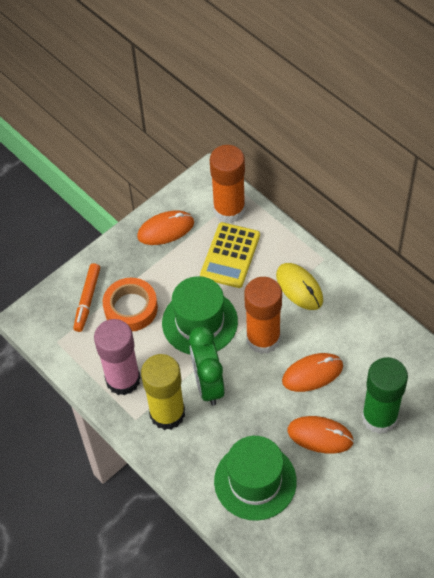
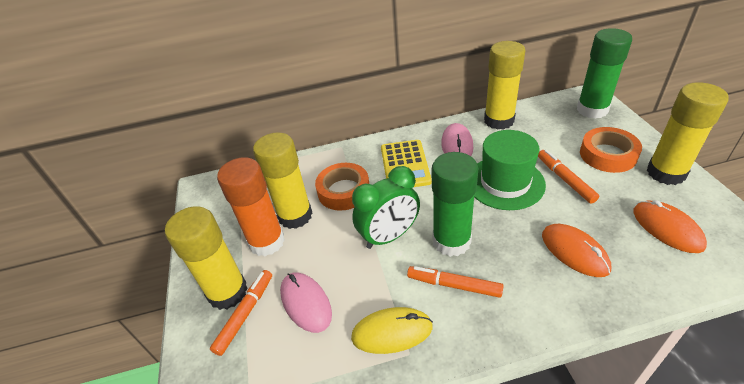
green glue stick: [362,357,408,434] = 1 -> [432,152,478,257] [577,28,632,119] = 2
green hat: [162,276,238,355] [214,436,297,521] = 2 -> [474,130,546,210] = 1
orange glue stick: [210,145,245,223] [244,277,282,354] = 2 -> [217,157,285,256] = 1
orange marker: [73,263,100,332] = 1 -> [210,270,272,356] [407,266,504,298] [538,150,599,204] = 3
orange mouse: [137,210,194,245] [282,353,343,392] [288,416,354,454] = 3 -> [542,224,611,277] [633,200,707,253] = 2
orange tape: [103,278,158,332] = 1 -> [315,163,369,211] [580,127,642,173] = 2
pink glue stick: [94,319,141,396] = 1 -> none = 0
pink mouse: none = 0 -> [280,272,332,333] [441,123,473,156] = 2
yellow glue stick: [141,354,185,430] = 1 -> [165,206,248,310] [253,132,312,229] [484,41,526,130] [646,82,729,185] = 4

